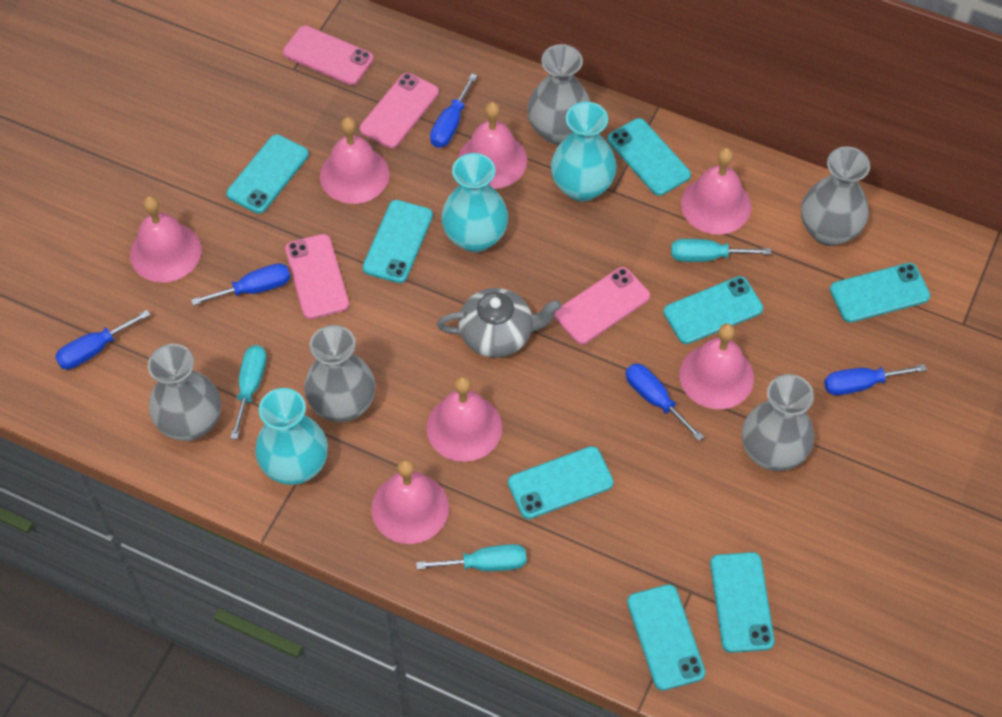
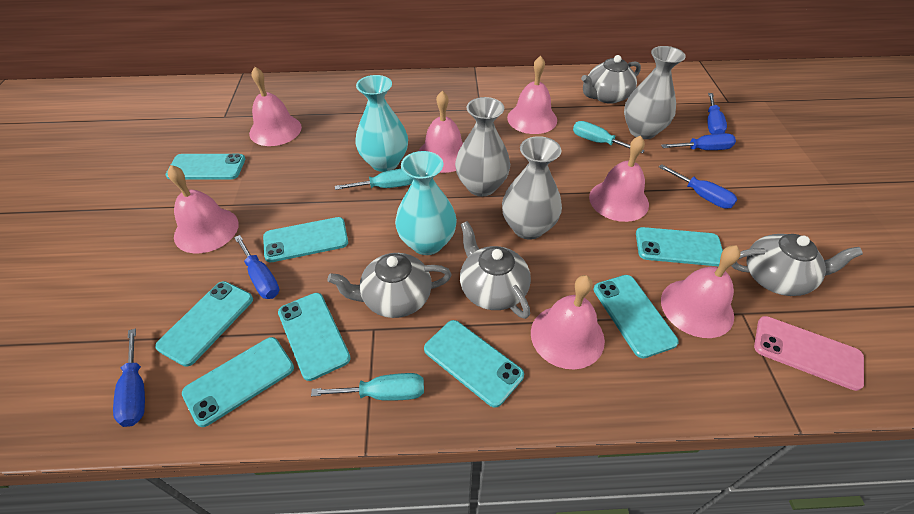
grey teapot: [437,288,562,358] = 1 -> [328,253,452,318] [460,221,531,319] [581,55,641,104] [731,234,863,296] = 4
grey vase: [148,344,221,441] [304,325,375,422] [527,44,590,145] [742,374,814,471] [801,147,870,246] = 5 -> [455,97,510,196] [502,136,562,239] [624,46,686,139] = 3
pink phone: [283,26,374,85] [285,234,349,319] [360,73,439,148] [554,267,650,344] = 4 -> [754,316,864,391] = 1
turquoise vase: [255,388,328,485] [441,153,508,252] [551,102,617,202] = 3 -> [355,75,408,172] [395,151,457,255] = 2

